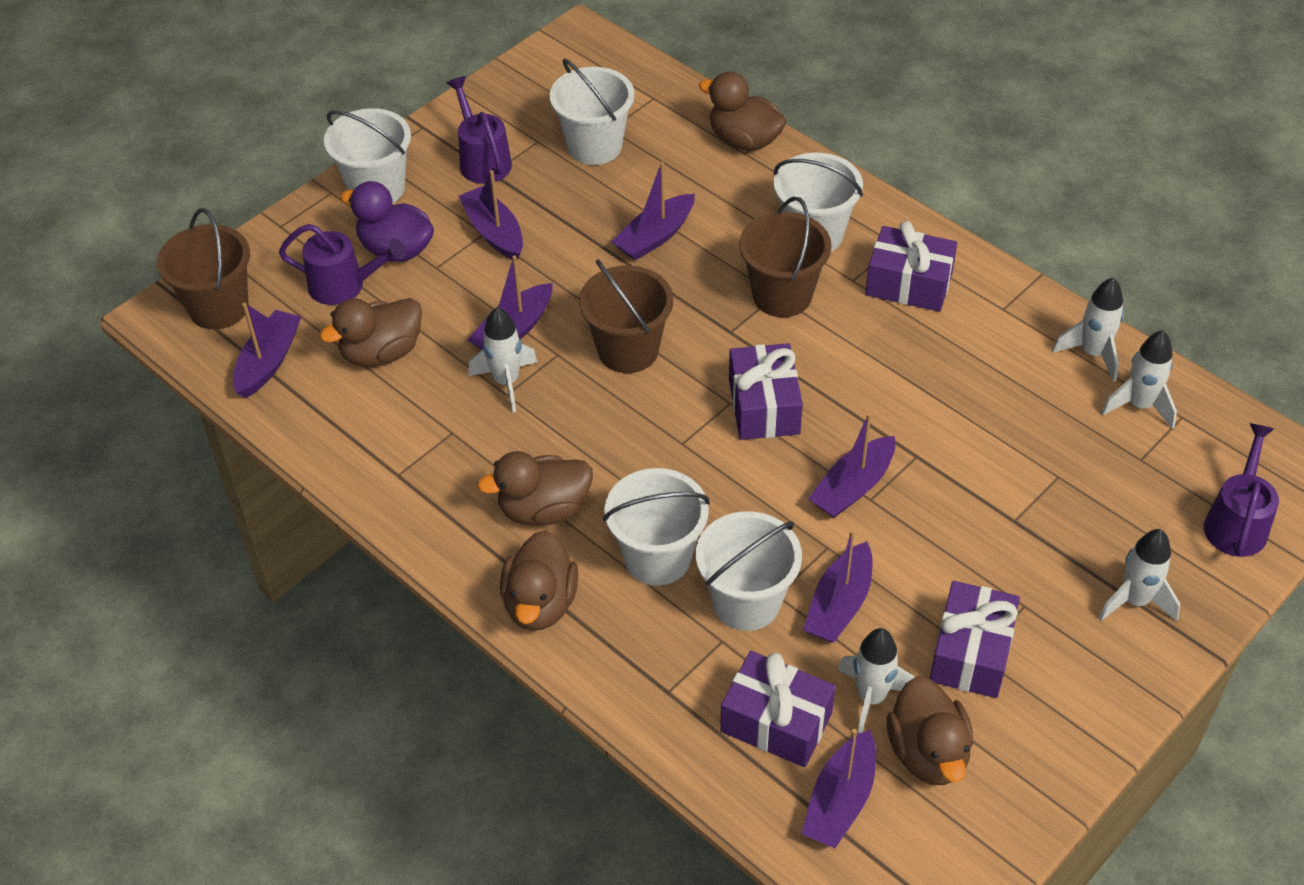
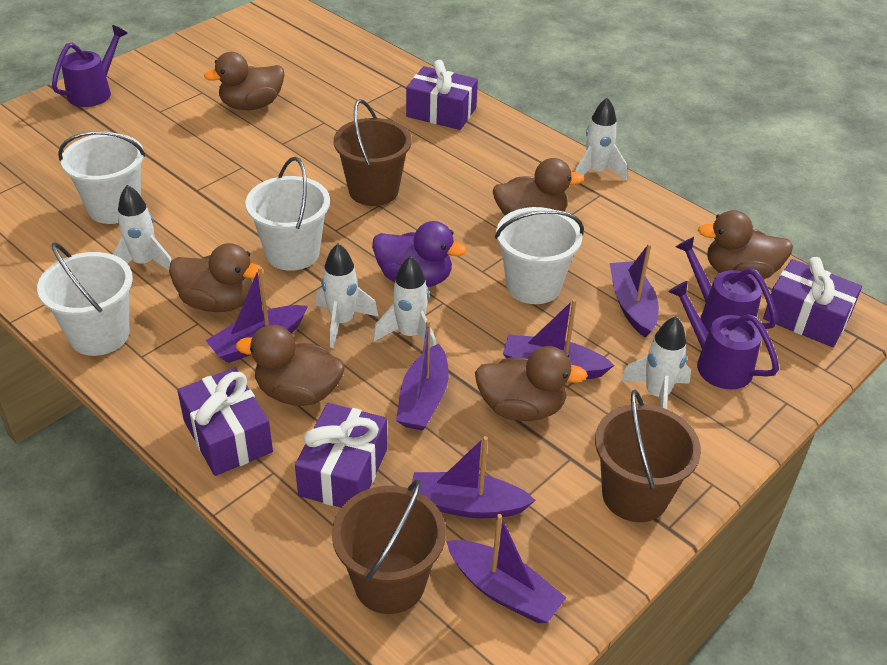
brown duck: [319,298,422,367] [477,451,593,526] [500,530,578,631] [699,71,786,151] [887,676,973,785] = 5 -> [169,243,264,312] [204,52,284,110] [236,325,345,406] [475,346,588,421] [493,158,584,215] [698,210,793,279] = 6
purple boat: [233,303,301,398] [459,170,523,260] [468,256,553,350] [612,162,695,261] [801,729,876,848] [803,530,872,643] [808,413,895,518] = 7 -> [205,267,308,363] [396,320,449,431] [412,436,536,518] [446,514,567,623] [503,299,614,379] [610,243,659,338] = 6
white bucket: [324,108,411,204] [550,59,635,165] [603,468,710,586] [696,511,802,631] [774,153,863,252] = 5 -> [37,242,133,356] [58,131,146,224] [245,157,330,271] [495,207,584,304] = 4

